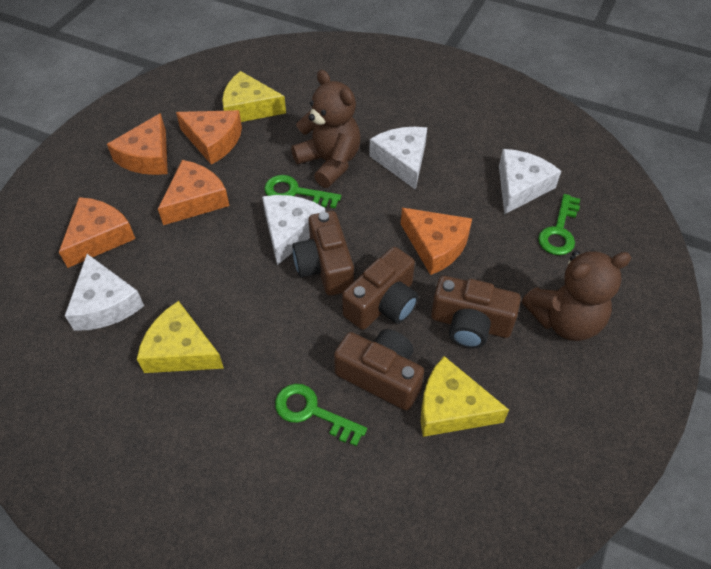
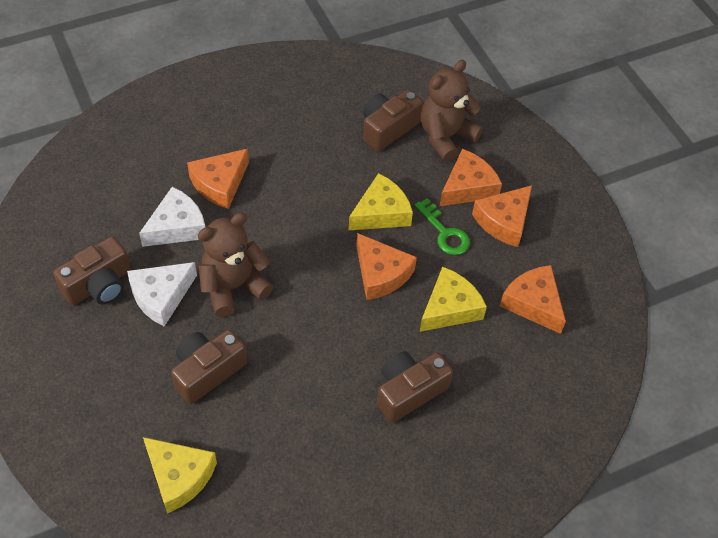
green key: [264,175,341,208] [275,384,367,446] [538,194,580,255] = 3 -> [414,198,470,255] = 1
white cheese: [65,254,144,331] [262,195,325,265] [369,127,427,190] [499,149,561,214] = 4 -> [127,262,197,327] [139,187,205,247] = 2

